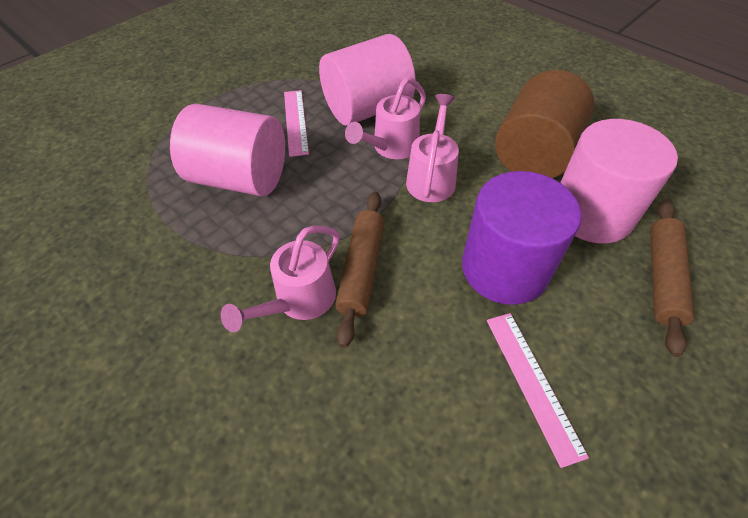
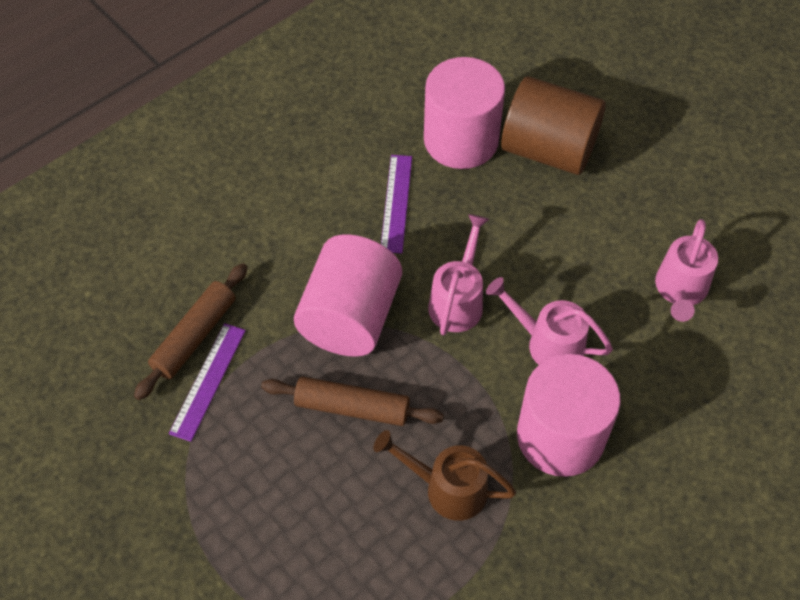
brown watering can: none = 0 -> [373,430,516,521] = 1
pink ruler: [284,90,309,157] [487,313,589,468] = 2 -> none = 0
purple cylinder: [462,171,582,305] = 1 -> none = 0
purple ruler: none = 0 -> [169,323,246,442] [381,155,412,254] = 2

